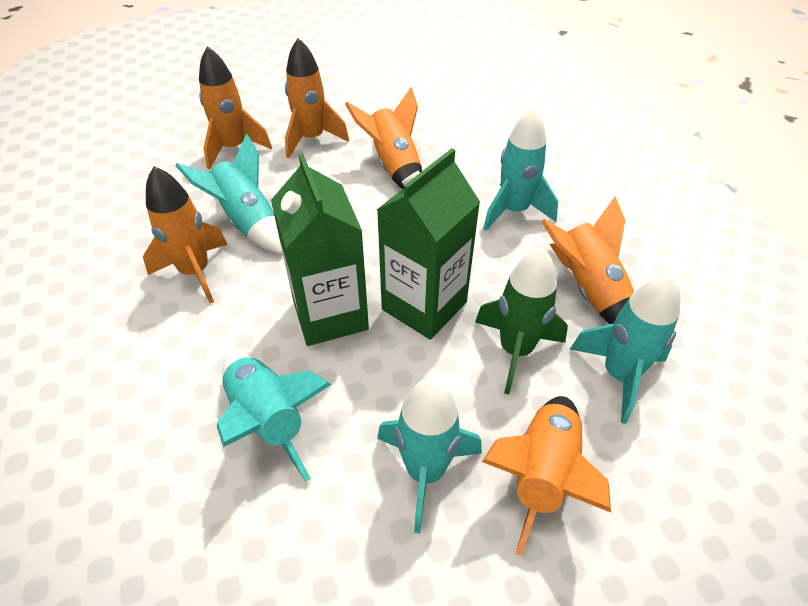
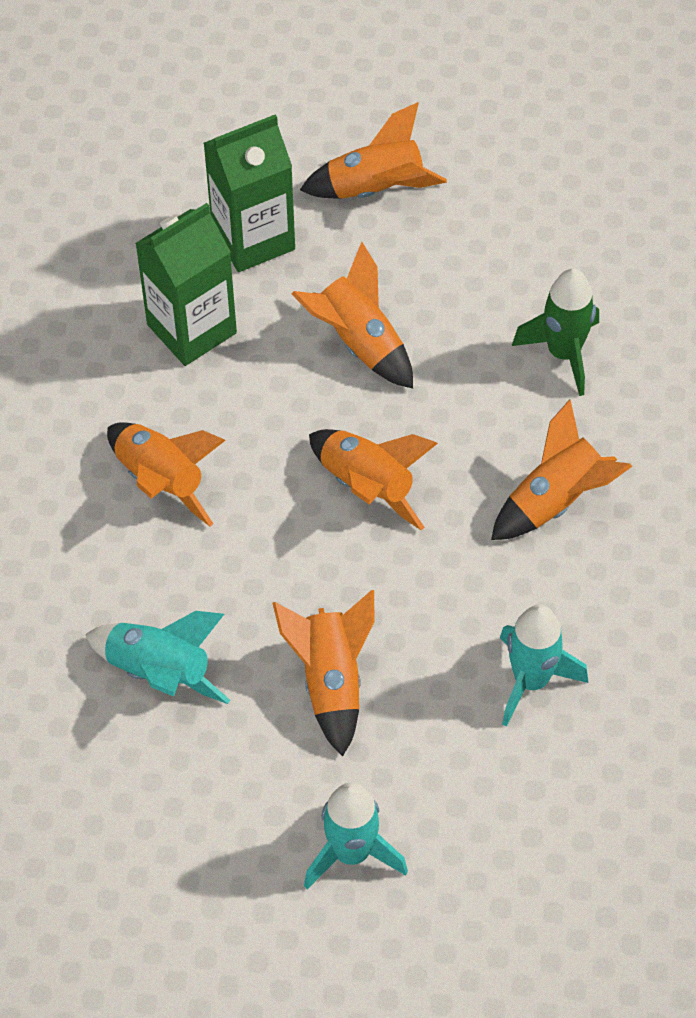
turquoise rocket: [175,134,282,254] [217,355,332,482] [377,378,482,534] [483,106,558,231] [570,273,680,424] = 5 -> [85,611,230,704] [304,783,408,889] [500,605,588,726] = 3

